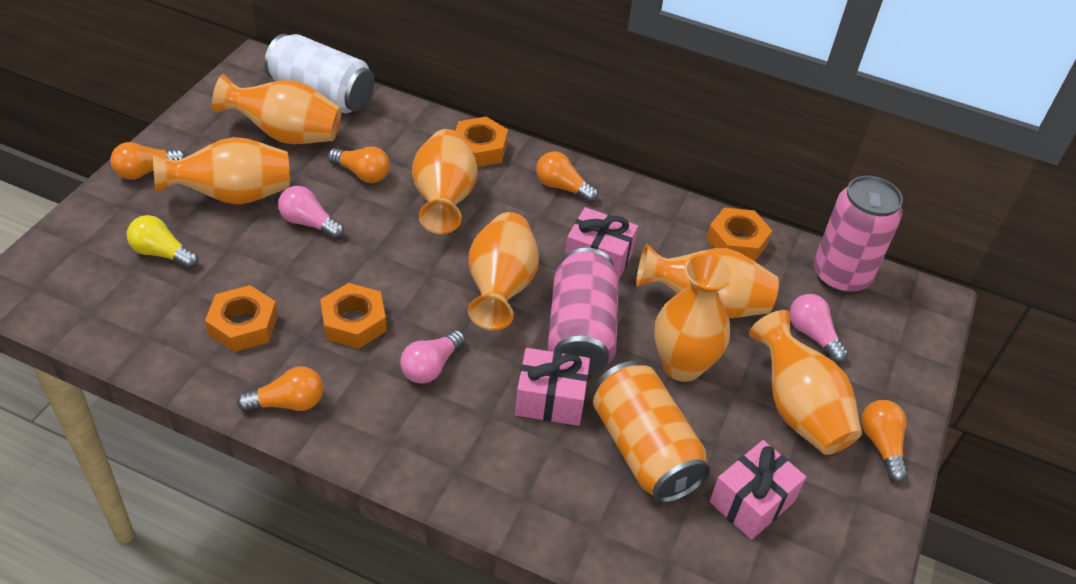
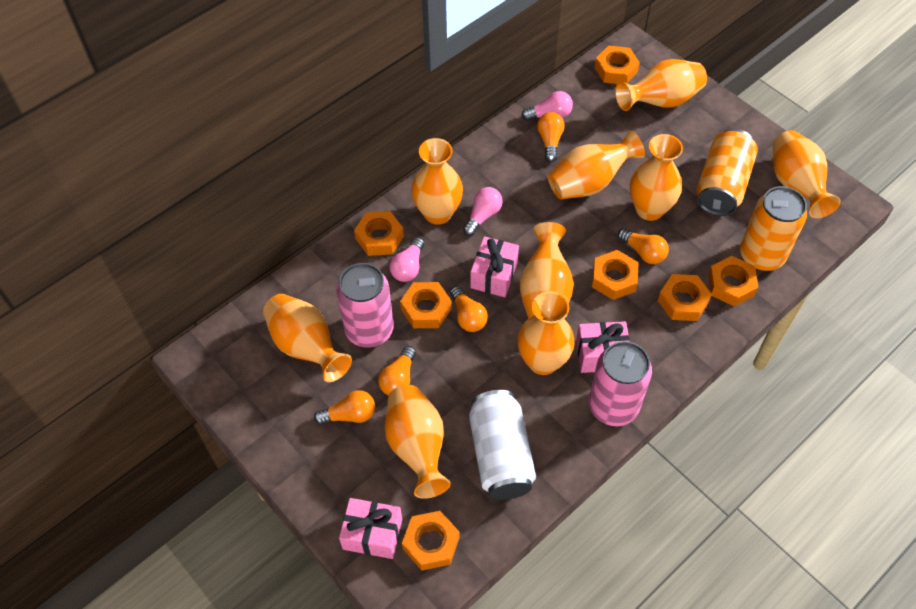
orange can: [593,361,710,503] = 1 -> [697,129,758,216] [740,186,807,271] = 2
orange nut: [205,285,278,352] [320,283,386,349] [455,117,508,167] [706,208,772,261] = 4 -> [354,211,404,256] [400,282,452,328] [402,511,460,571] [592,250,639,300] [594,45,640,84] [658,274,712,321] [708,256,759,306] = 7
orange vase: [153,137,290,205] [212,74,342,144] [412,129,478,234] [468,212,539,330] [636,244,779,318] [654,253,734,382] [749,310,862,455] = 7 -> [263,294,352,382] [385,385,451,499] [411,138,463,225] [517,291,575,375] [519,222,574,319] [548,130,645,199] [615,59,707,111] [630,134,683,221] [772,130,841,218] = 9
yellow light bulb: [127,215,198,269] = 1 -> none = 0

